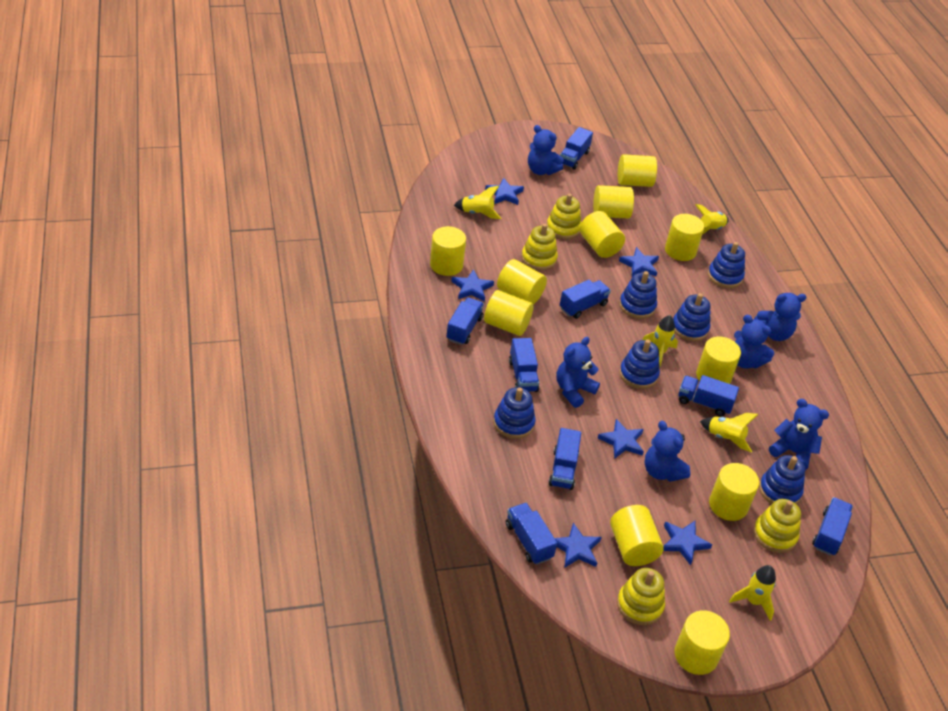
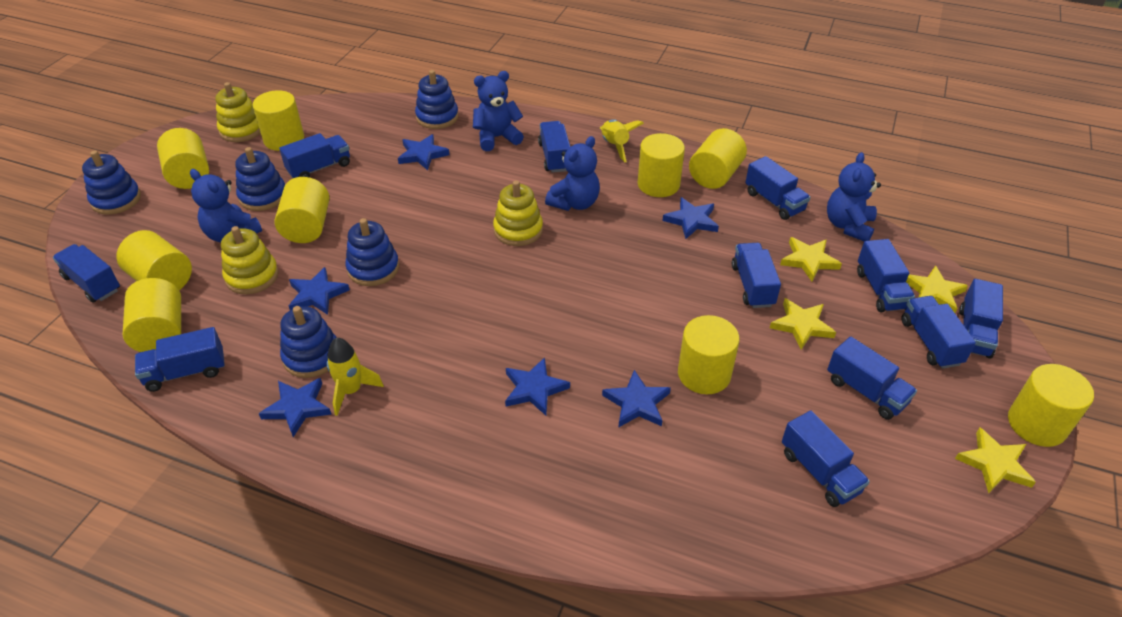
blue stacking toy: [494,387,536,439] [619,271,657,319] [619,339,660,389] [673,293,710,341] [708,242,745,288] [759,455,805,504] = 6 -> [82,150,141,215] [235,147,285,211] [280,306,337,378] [345,218,399,286] [415,70,459,129] = 5
blue teddy bear: [528,125,563,175] [557,337,600,408] [645,421,691,482] [734,315,774,369] [754,293,807,341] [769,399,829,470] = 6 -> [190,169,262,242] [473,71,524,151] [545,136,600,211] [827,152,881,241] = 4
blue truck: [446,297,484,345] [506,503,557,565] [509,338,539,392] [548,428,581,490] [560,127,593,169] [560,280,611,319] [678,375,739,416] [812,497,853,556] = 8 -> [53,244,120,303] [135,327,225,392] [279,133,350,178] [538,121,570,173] [732,243,781,308] [745,156,810,220] [782,410,870,507] [827,336,917,420] [857,239,915,312] [901,296,976,369] [959,279,1003,358] = 11
yellow cylinder: [430,226,466,276] [484,290,533,336] [497,259,547,305] [580,211,625,258] [593,185,634,219] [610,505,664,566] [618,154,657,187] [665,214,704,261] [675,610,730,675] [696,336,741,384] [709,463,759,521] = 11 -> [116,230,192,290] [123,278,181,352] [157,128,209,189] [253,90,304,151] [275,177,329,243] [638,133,685,197] [678,315,740,394] [689,128,747,189] [1008,364,1094,447] = 9
yellow rocket: [454,186,501,219] [643,315,678,368] [696,204,729,235] [700,413,758,453] [729,565,776,621] = 5 -> [327,338,384,416] [600,119,644,162] = 2
yellow stacking toy: [521,224,558,271] [547,194,581,239] [617,568,665,625] [753,499,801,553] = 4 -> [215,82,260,142] [221,226,279,294] [493,180,543,246] = 3
yellow star: none = 0 -> [770,298,836,350] [780,237,842,281] [906,266,968,313] [955,428,1036,493] = 4

